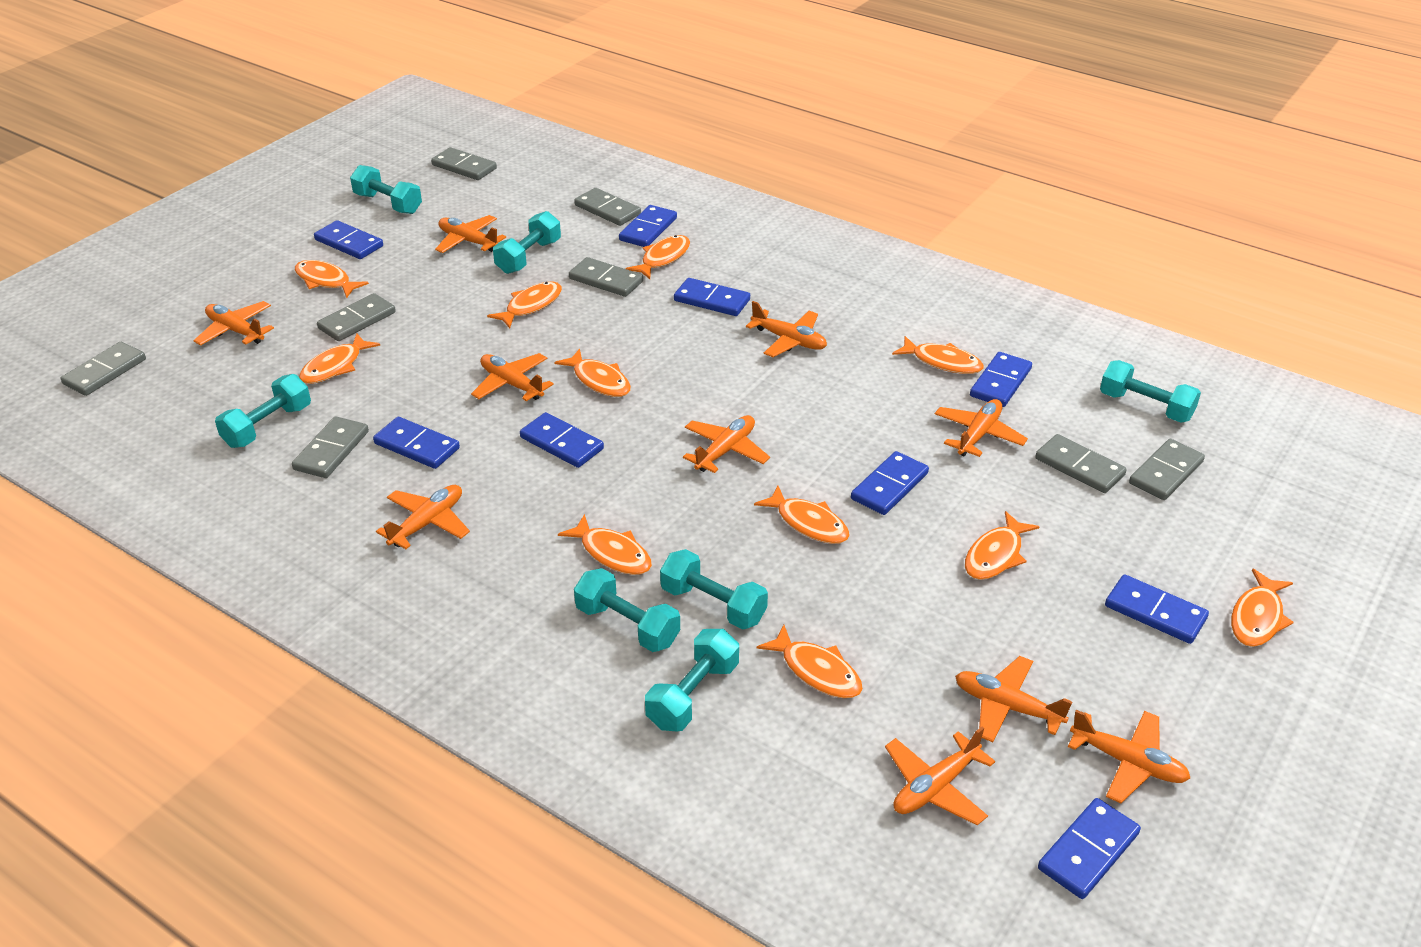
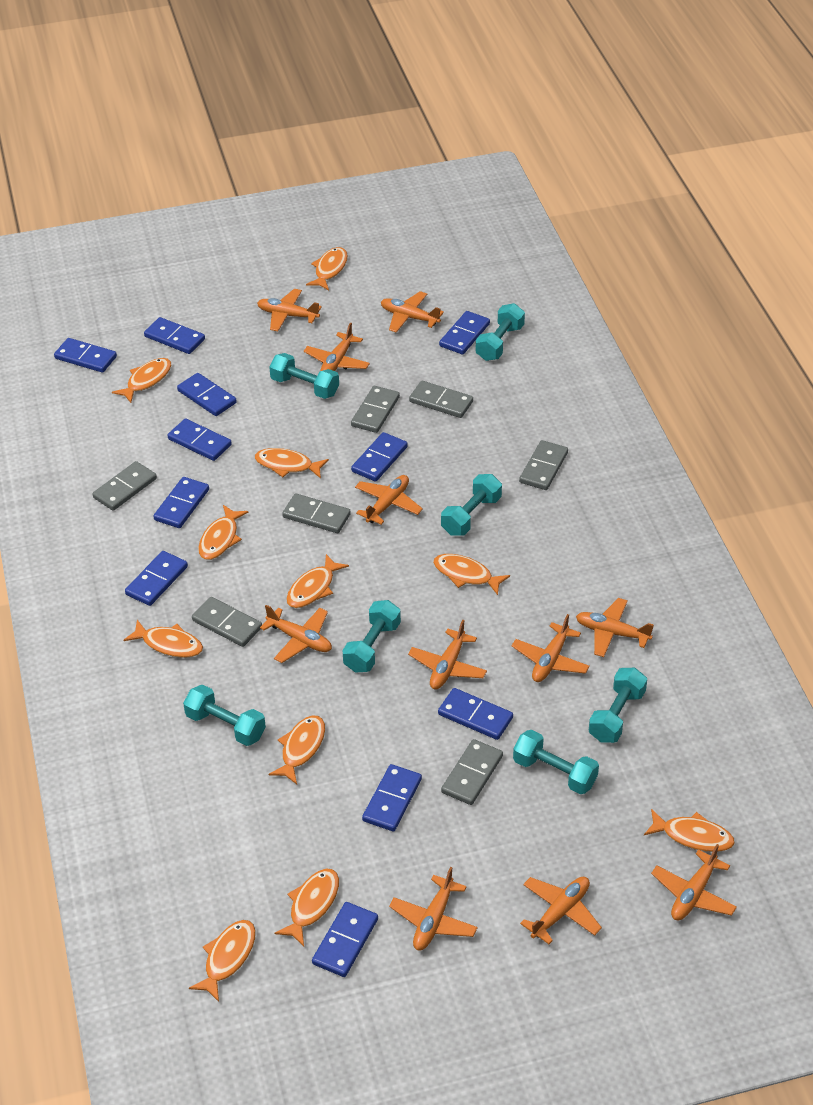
blue domino: [314,220,383,259] [373,417,460,469] [520,412,604,468] [619,205,677,247] [674,278,750,316] [851,451,929,515] [970,352,1032,407] [1038,798,1141,899] [1105,574,1209,644] = 9 -> [54,338,117,373] [125,551,188,606] [144,317,205,354] [153,477,209,528] [168,419,232,461] [177,373,237,416] [312,902,378,977] [351,432,408,482] [362,764,422,831] [438,688,513,740] [439,311,490,355] = 11
grey domino: [61,342,146,396] [292,417,369,478] [317,293,396,341] [431,147,497,180] [569,257,643,297] [574,188,641,226] [1035,434,1127,493] [1129,439,1205,500] = 8 -> [93,461,157,511] [192,597,262,647] [282,493,351,533] [351,386,400,433] [409,381,473,418] [441,739,503,805] [519,440,568,490] = 7
orange plane: [193,301,274,345] [376,485,470,549] [435,215,506,253] [471,353,554,401] [683,415,770,473] [746,301,827,357] [885,727,995,825] [935,399,1028,457] [955,656,1072,742] [1068,710,1190,803] = 10 -> [257,289,322,331] [260,605,332,663] [304,323,370,371] [355,475,423,525] [381,291,444,333] [389,867,478,950] [408,620,487,689] [512,614,590,682] [520,877,602,944] [576,598,654,657] [651,844,737,920] = 11

